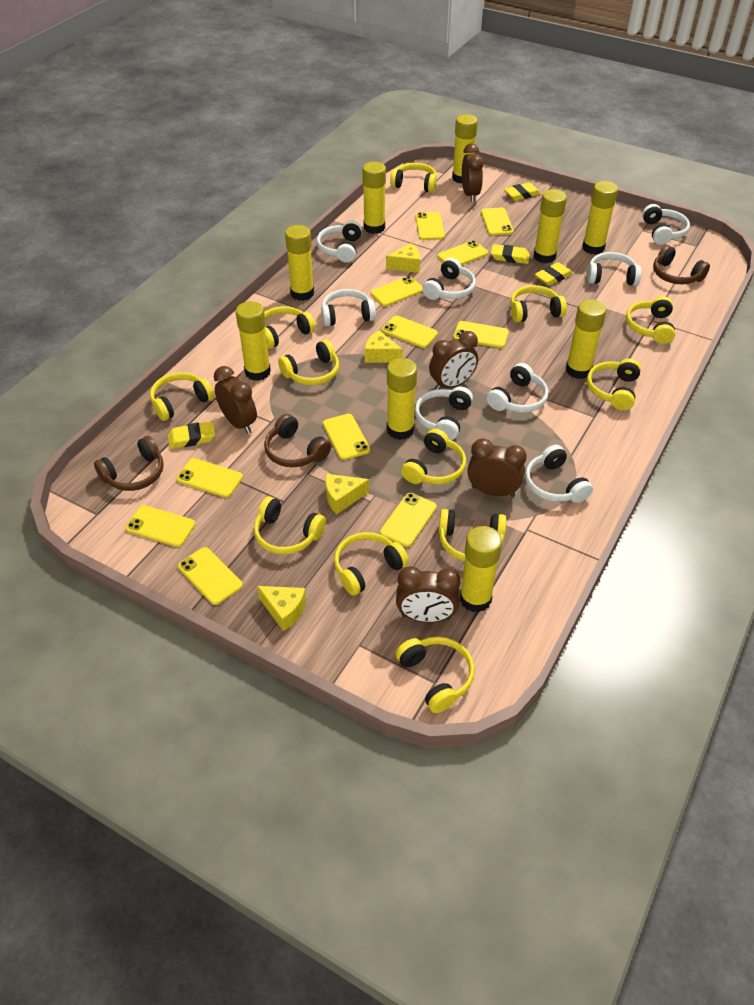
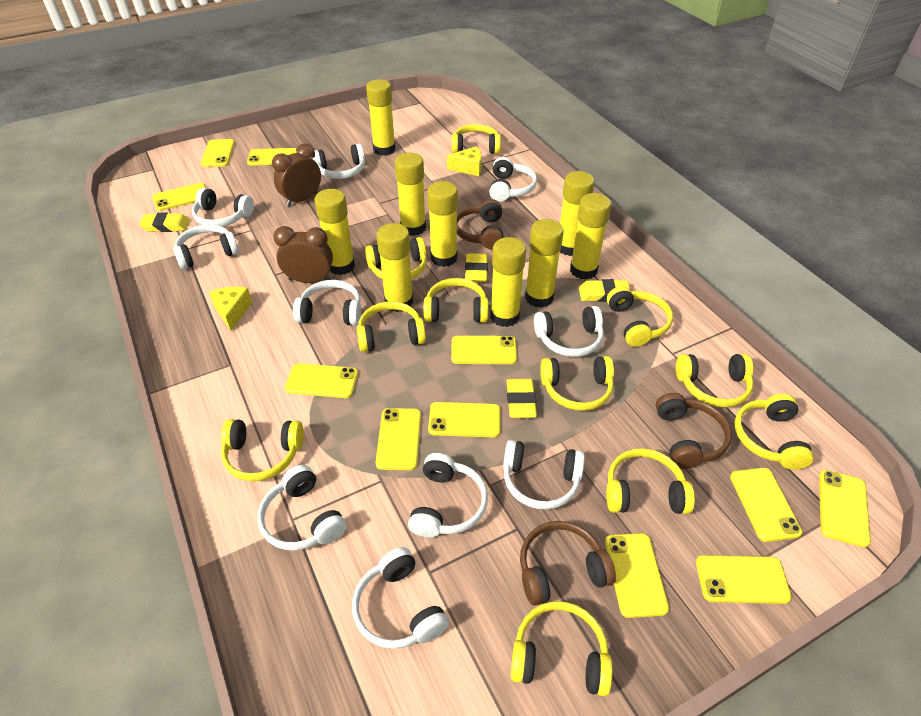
brown clock: [214,366,257,434] [396,566,461,623] [429,331,478,390] [462,143,484,202] [467,438,527,497] = 5 -> [272,143,321,207] [273,226,333,283] = 2
white headphones: [317,221,362,263] [321,289,376,327] [415,386,473,440] [422,258,476,300] [487,363,549,413] [525,445,593,503] [588,252,642,286] [642,204,690,245] = 8 -> [173,224,239,270] [192,188,254,227] [258,465,347,551] [293,280,361,326] [313,144,365,179] [352,547,449,649] [408,453,488,538] [489,157,537,202] [503,440,585,510] [534,306,604,357] = 10
yellow cheese: [257,586,306,632] [325,474,369,514] [365,330,403,363] [386,243,420,273] = 4 -> [209,287,252,331] [447,146,482,176] = 2
yellow headphones: [150,372,214,421] [254,497,326,555] [264,306,315,349] [278,340,339,385] [334,532,409,596] [390,163,437,193] [396,637,475,713] [401,429,466,485] [439,509,506,561] [510,285,567,323] [587,358,641,410] [626,296,675,344] = 12 -> [221,419,304,481] [357,301,426,352] [365,237,427,279] [424,278,488,323] [452,124,501,154] [511,601,613,696] [540,356,614,411] [606,448,695,514] [607,286,673,347] [676,354,753,407] [735,394,814,470] = 11

